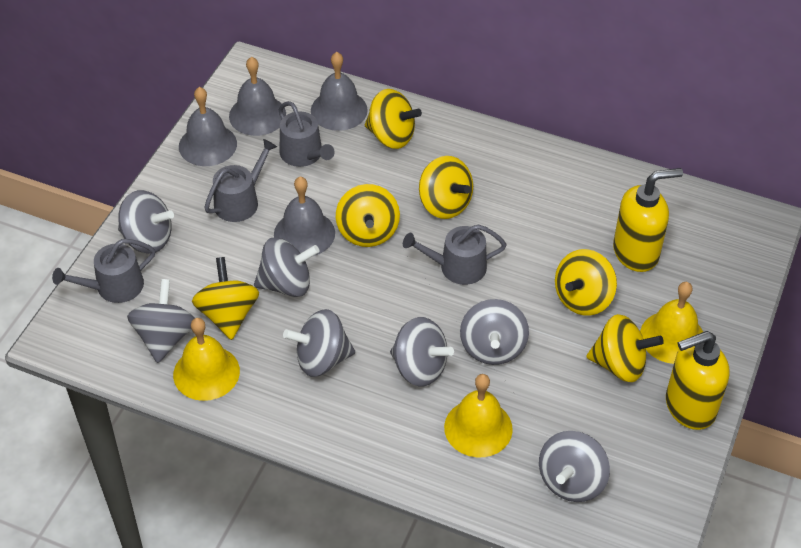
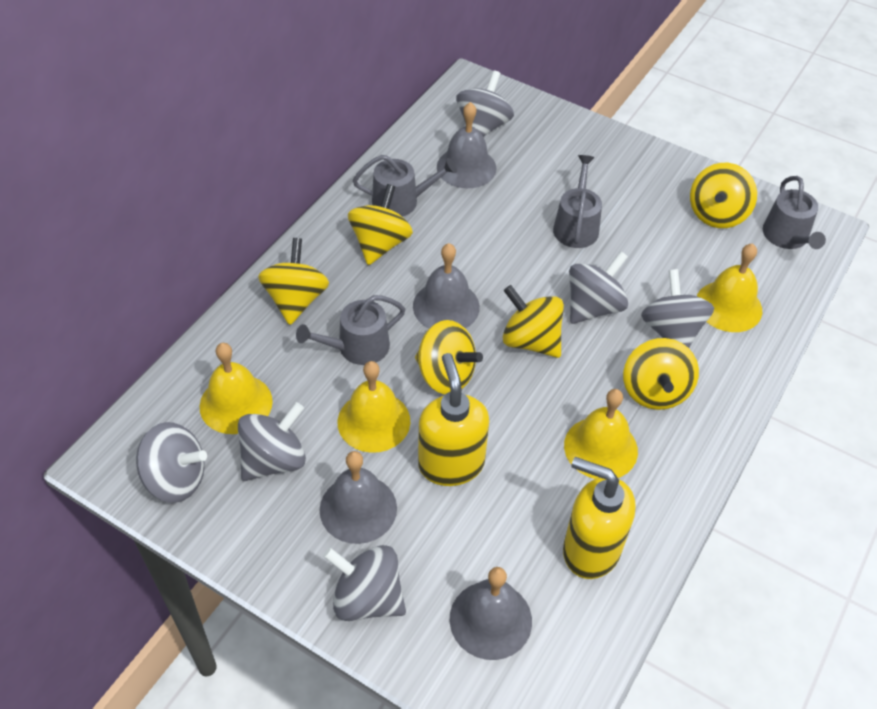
grey spinning top: [118,190,174,254] [127,279,195,363] [254,237,320,297] [283,309,355,377] [390,317,454,386] [460,299,529,365] [539,431,610,502] = 7 -> [136,422,207,503] [238,402,306,481] [323,545,406,621] [456,70,514,137] [569,252,628,324] [641,269,714,348] = 6
yellow bell: [173,318,240,401] [444,374,513,457] [640,282,703,364] = 3 -> [200,343,273,434] [338,361,410,453] [564,389,638,479] [697,243,762,332] = 4

